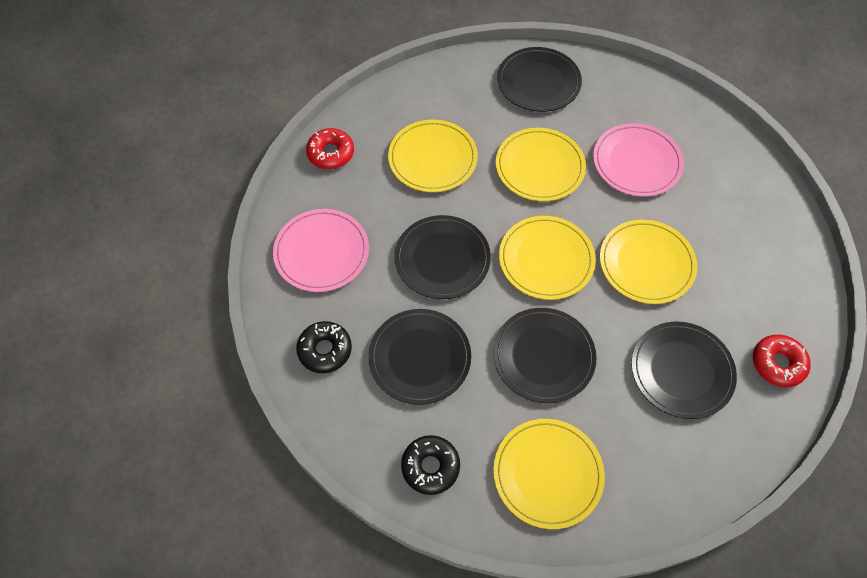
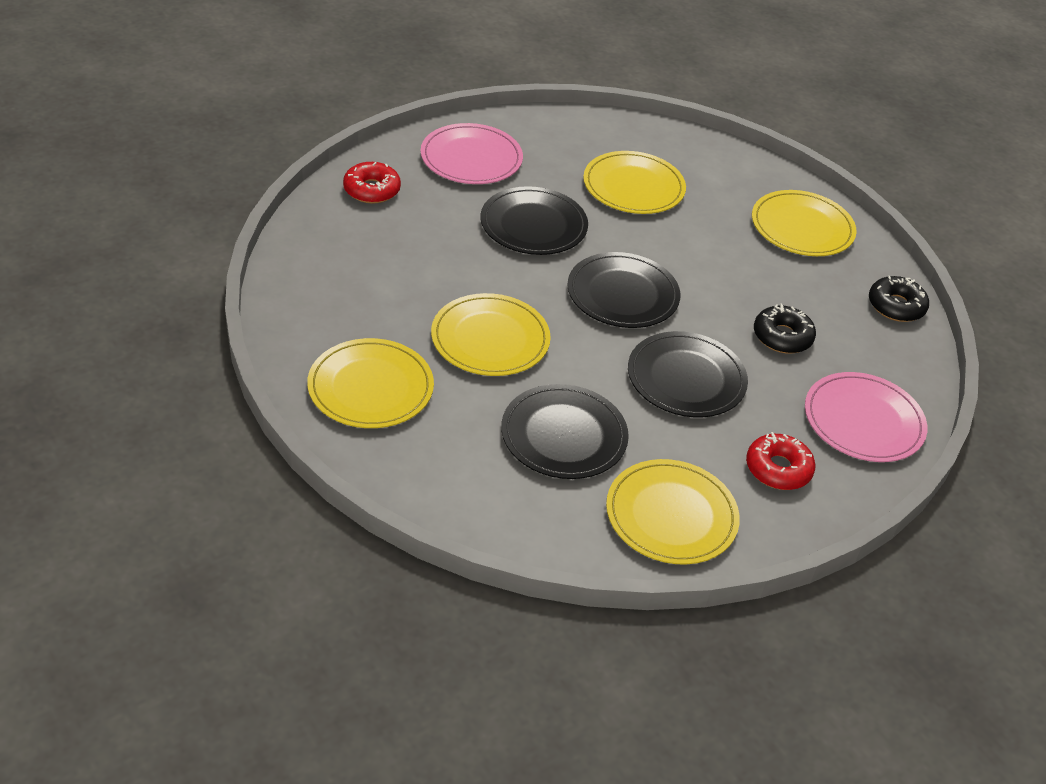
black plate: [368,309,471,405] [394,215,491,299] [493,308,597,403] [497,47,582,112] [631,321,737,419] = 5 -> [481,186,588,255] [501,384,629,479] [567,252,680,328] [628,331,748,417] = 4

